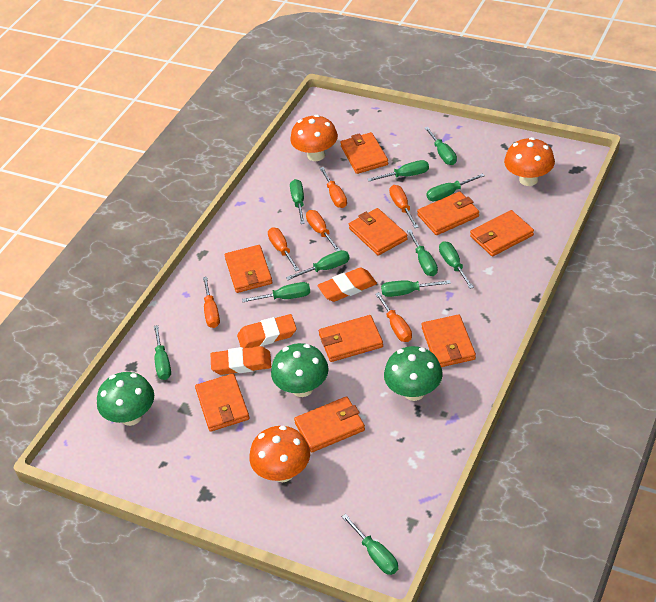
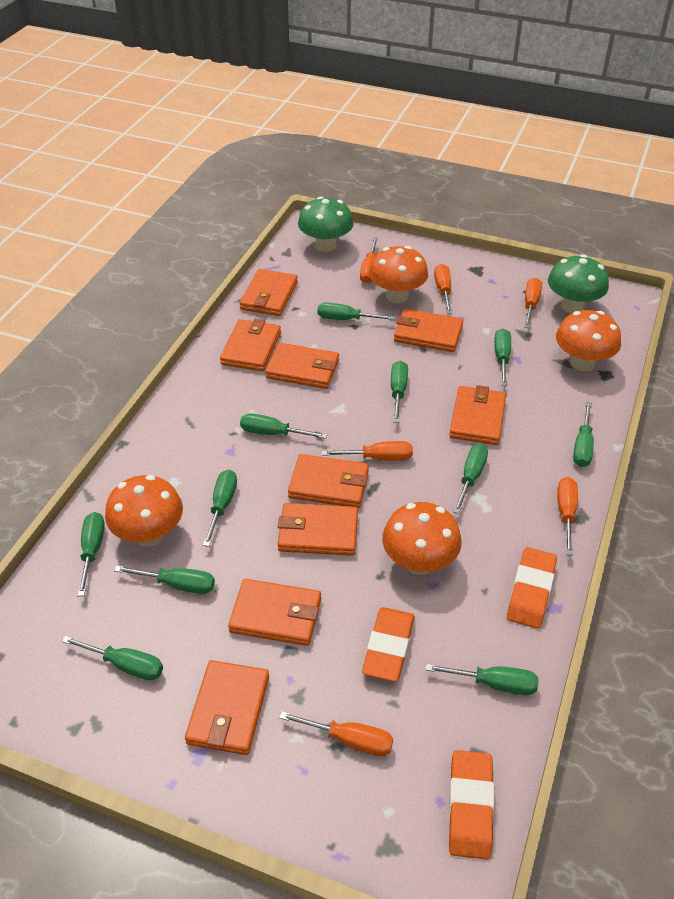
green mushroom: [97,372,154,426] [271,343,329,397] [384,346,443,401] = 3 -> [298,197,354,252] [548,255,609,314] = 2
orange mushroom: [249,426,310,482] [290,115,338,161] [504,137,555,186] = 3 -> [105,475,183,547] [369,246,428,303] [382,502,462,575] [556,310,621,371] = 4

